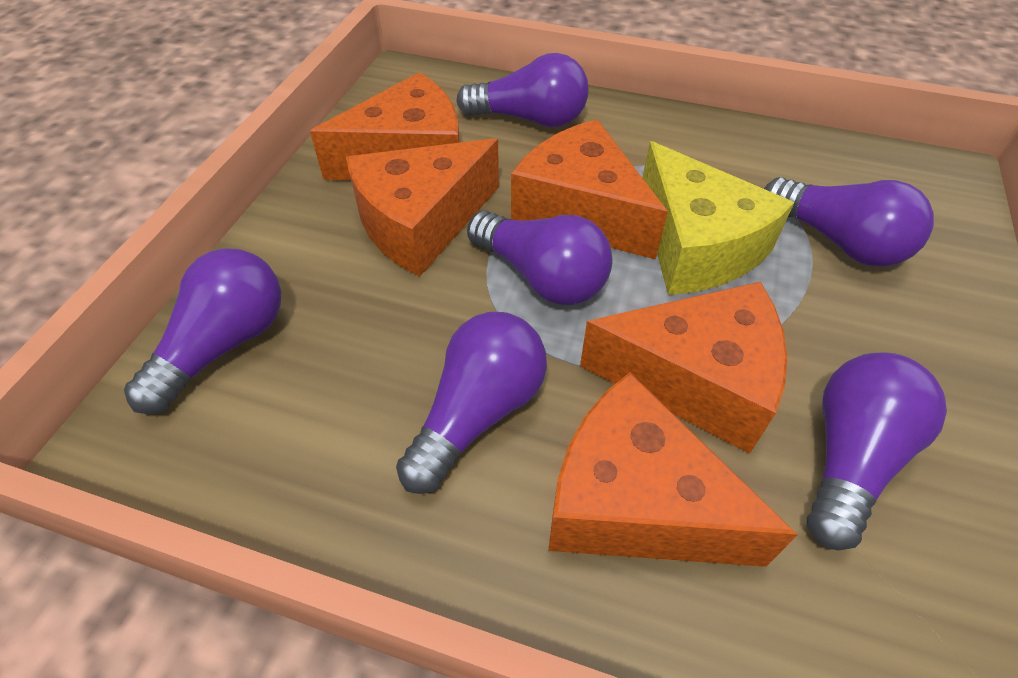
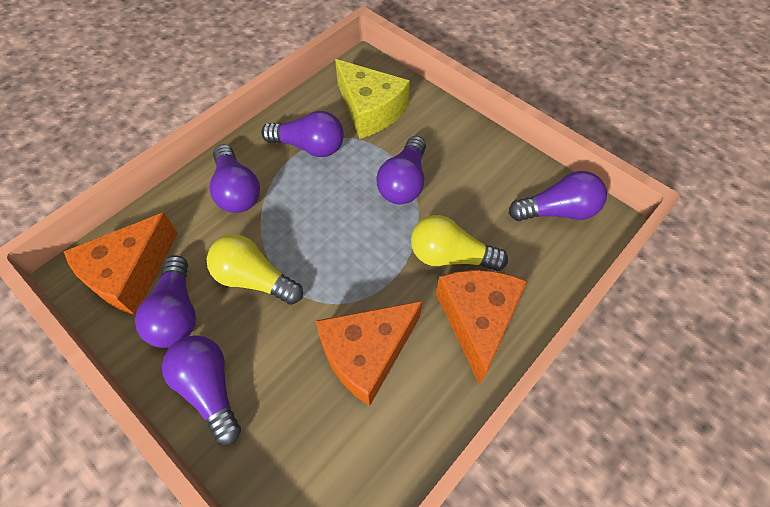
orange cheese: [310,72,460,180] [346,138,499,277] [511,119,668,259] [548,372,798,567] [580,282,787,454] = 5 -> [64,212,178,315] [316,301,422,406] [436,270,527,385] = 3
yellow light bulb: none = 0 -> [207,234,303,305] [411,215,508,271] = 2

